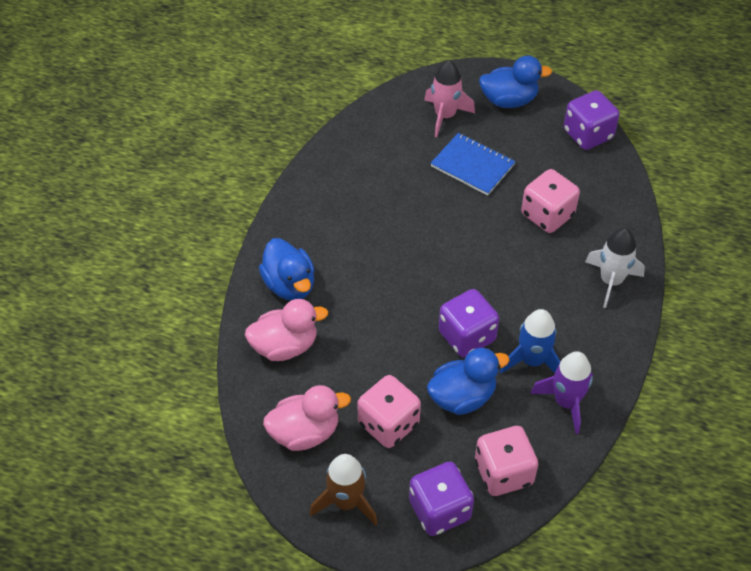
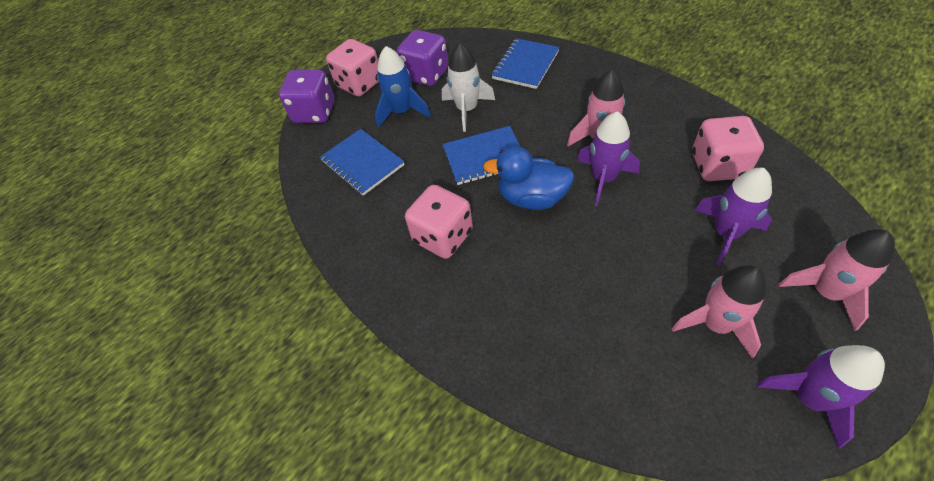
blue duck: [259,238,315,300] [427,348,510,415] [479,56,552,108] = 3 -> [483,146,575,210] = 1
blue notebook: [430,133,515,196] = 1 -> [319,129,405,196] [443,126,521,185] [491,38,560,89] = 3
brown rocket: [310,454,378,526] = 1 -> none = 0
pink duck: [245,299,329,361] [263,385,351,451] = 2 -> none = 0
pink rocket: [424,60,475,137] = 1 -> [567,70,625,146] [672,265,766,359] [779,229,895,331] = 3
purple dice: [409,462,474,536] [439,289,499,357] [564,90,619,150] = 3 -> [279,70,334,123] [397,30,448,86] = 2
purple rocket: [531,351,593,434] = 1 -> [577,111,640,206] [695,168,772,265] [757,345,885,448] = 3

